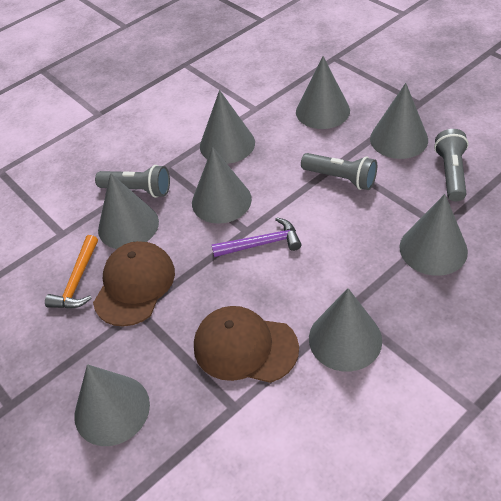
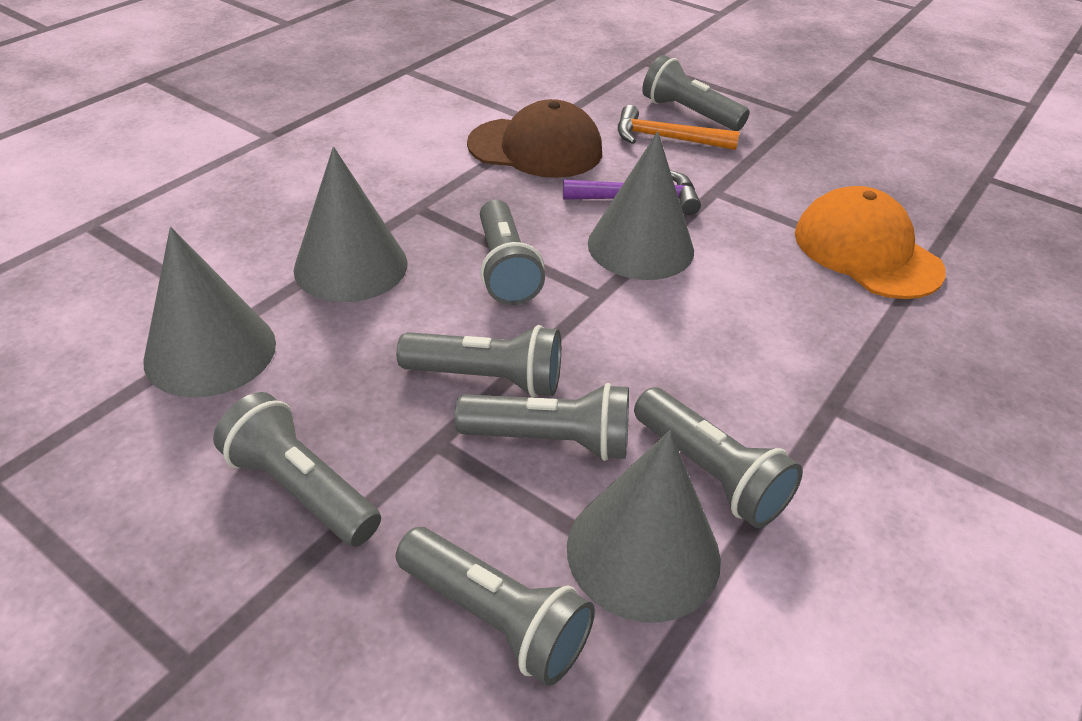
brown cap: [93,241,175,327] [194,306,299,383] = 2 -> [467,99,602,178] = 1
grey cone: [74,364,150,446] [98,173,159,249] [192,147,252,224] [200,90,255,164] [296,56,350,129] [309,288,382,372] [370,83,428,159] [399,194,468,276] = 8 -> [143,227,276,398] [294,147,408,302] [567,430,721,622] [588,131,694,280] = 4
grey flashlight: [95,165,170,198] [301,153,377,190] [434,129,469,201] = 3 -> [213,392,381,547] [396,325,561,397] [396,527,595,686] [455,383,629,461] [480,200,545,305] [634,387,803,528] [642,55,750,131] = 7
orange cap: none = 0 -> [795,186,946,299] = 1

